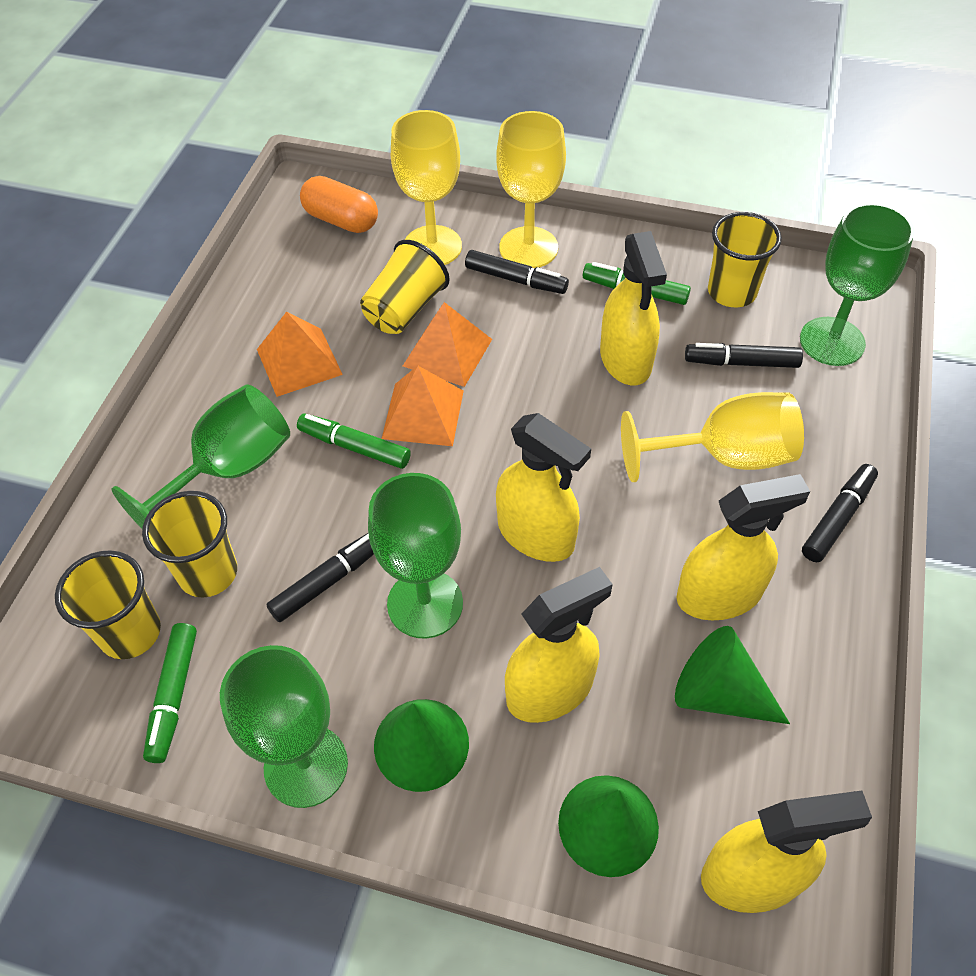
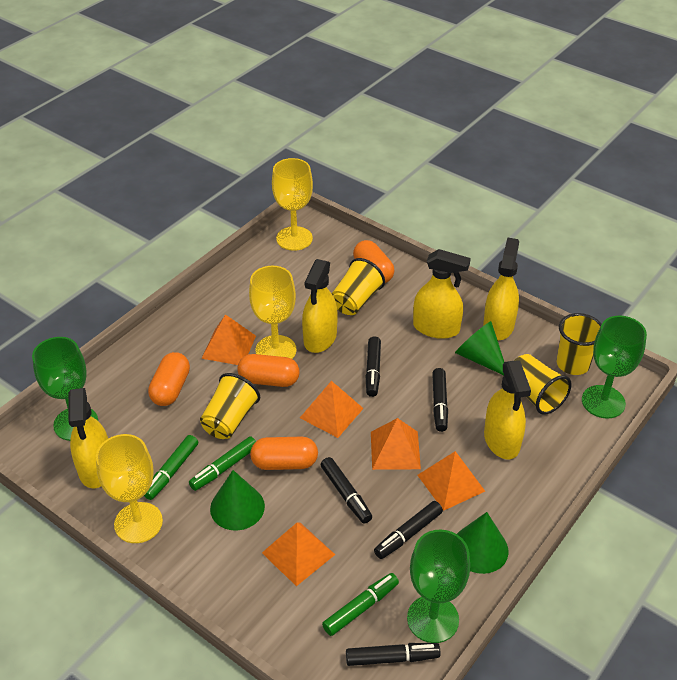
black marker: [266,533,374,622] [465,250,569,294] [685,343,803,368] [802,464,878,562] = 4 -> [321,457,372,523] [346,643,441,666] [366,336,381,397] [374,501,443,559] [432,368,448,432] = 5
green goblet: [111,384,290,529] [220,645,348,808] [368,473,463,639] [800,203,914,366] = 4 -> [32,337,98,441] [407,530,470,643] [582,316,647,418] = 3
orange capsule: [300,176,378,233] = 1 -> [148,352,190,406] [237,354,300,387] [250,437,318,470] [353,240,395,283] = 4
orange pyramid: [257,312,343,397] [382,366,464,446] [403,302,492,387] = 3 -> [201,314,256,365] [262,522,335,586] [300,381,364,438] [371,418,421,470] [417,451,485,511] = 5

